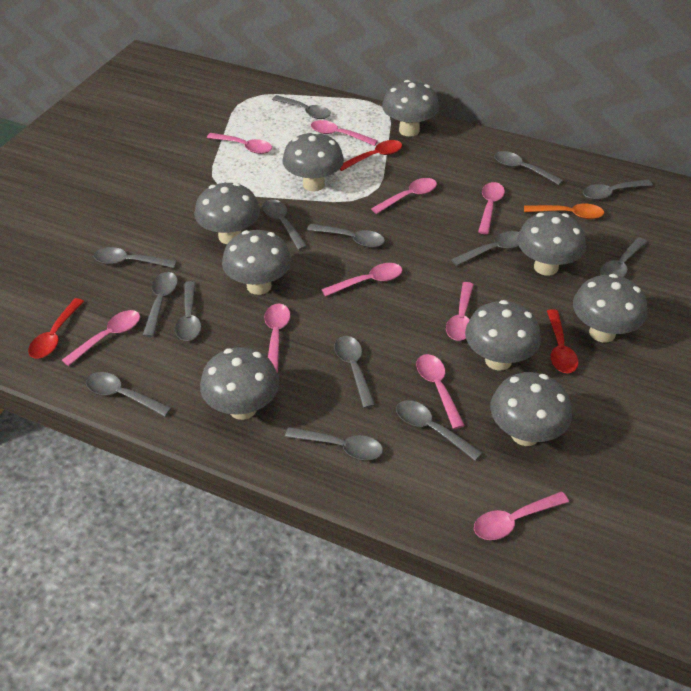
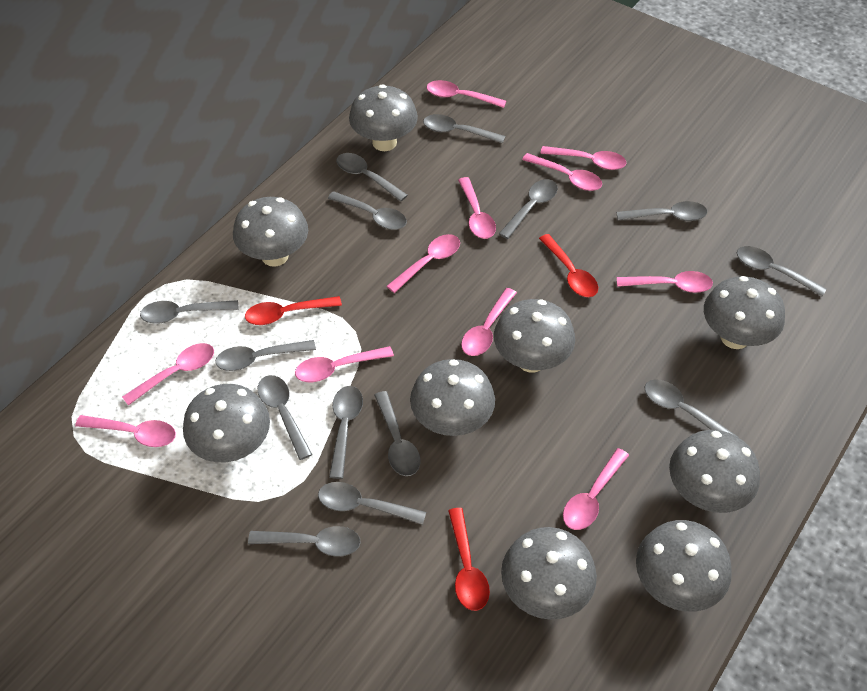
orange spoon: [524,204,604,219] = 1 -> none = 0
pink spoon: [62,310,140,366] [207,133,272,154] [264,304,290,373] [311,120,378,146] [321,263,402,297] [371,178,437,214] [416,354,465,429] [446,282,474,341] [474,492,569,540] [478,182,505,234] = 10 -> [75,415,176,447] [122,343,214,406] [295,346,394,382] [386,234,460,293] [427,80,506,108] [458,177,496,239] [461,288,517,356] [522,153,602,191] [540,146,626,170] [563,448,629,530] [617,271,713,293] = 11

